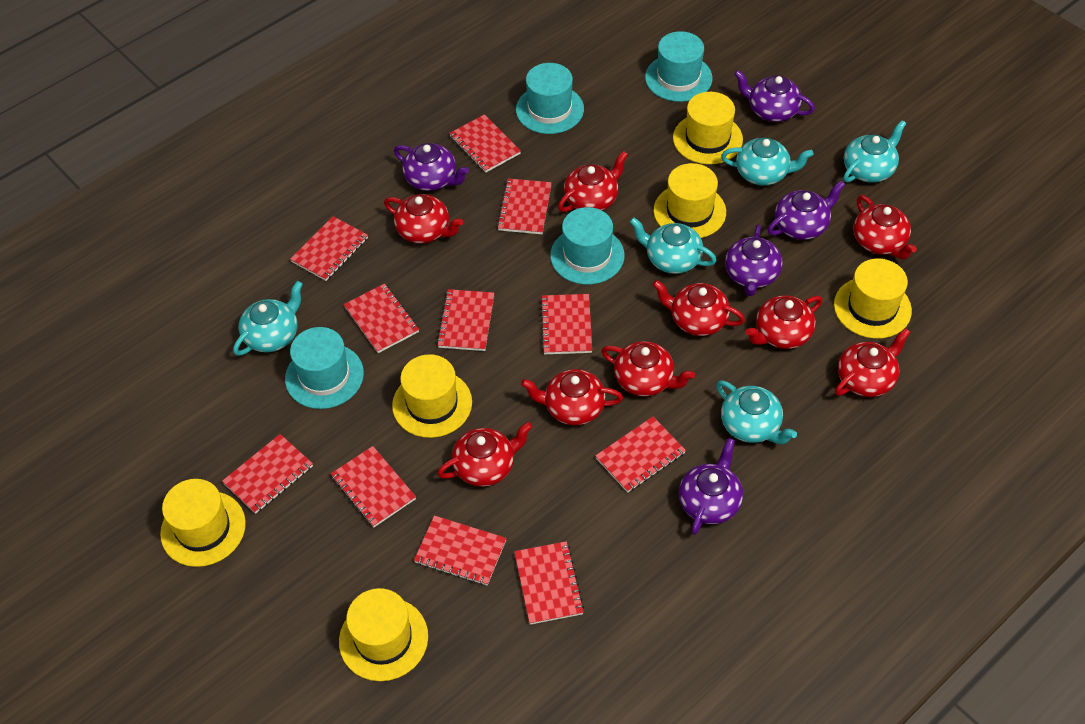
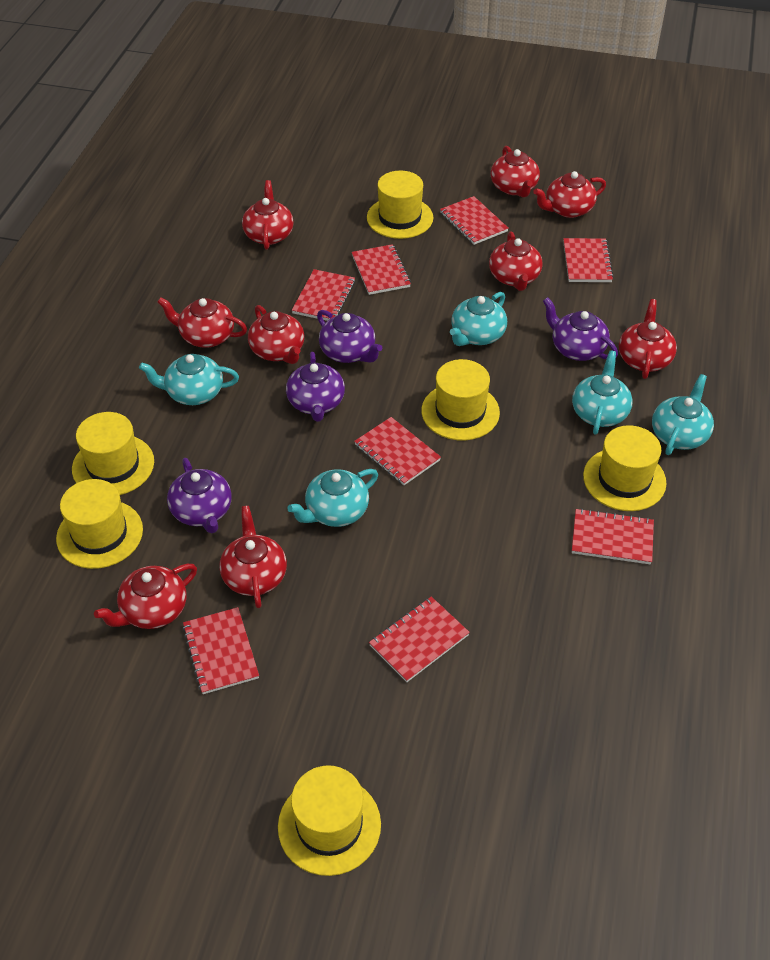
purple teapot: [394,143,469,191] [679,438,743,535] [725,225,783,296] [734,70,815,122] [768,181,845,240] = 5 -> [167,458,232,533] [286,352,345,422] [317,310,382,363] [543,297,618,361] = 4
red notebook: [222,434,313,514] [290,216,368,281] [331,446,416,527] [344,283,419,353] [414,515,507,585] [437,289,494,351] [449,114,521,173] [497,178,552,234] [514,541,584,625] [540,294,592,354] [595,417,686,493] = 11 -> [182,607,259,694] [292,269,355,321] [352,244,411,295] [354,417,441,485] [369,597,470,682] [440,196,509,245] [563,238,614,282] [572,508,654,564] = 8
turquoise hat: [285,327,364,409] [516,63,584,134] [550,207,625,285] [645,31,712,102] = 4 -> none = 0

